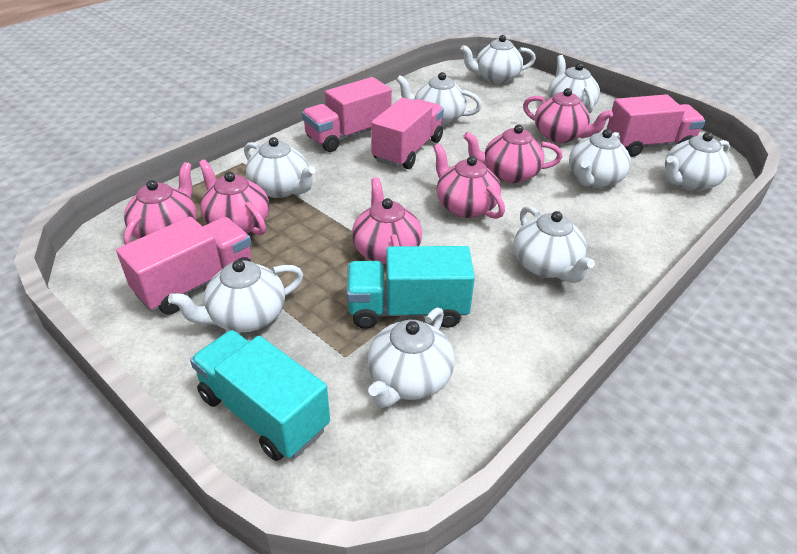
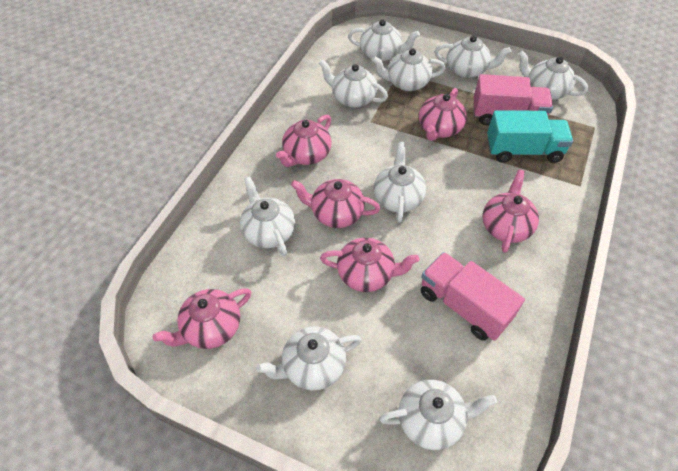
pink truck: [116,217,252,315] [302,77,392,152] [371,98,444,169] [607,94,705,157] = 4 -> [421,252,525,341] [474,74,553,125] = 2
turquoise truck: [190,330,330,461] [347,246,475,329] = 2 -> [487,110,573,163] = 1

